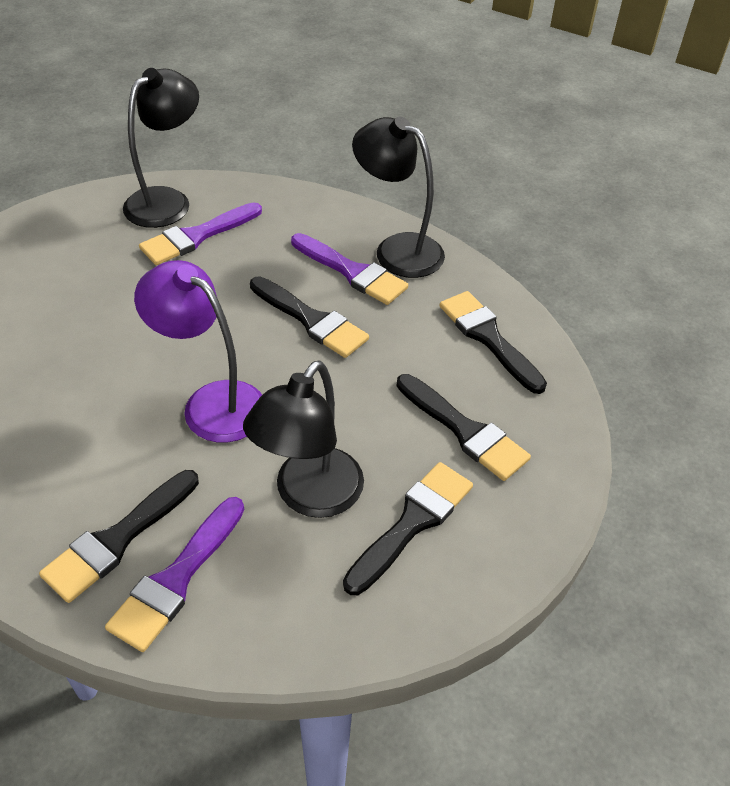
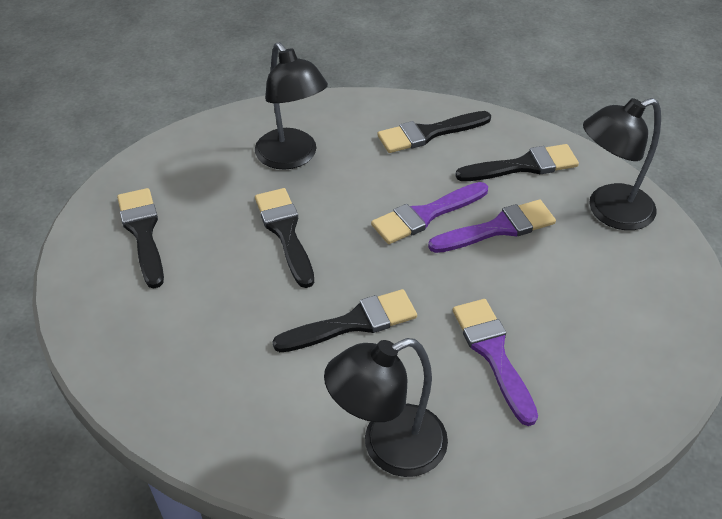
purple lamp: [134,260,262,443] = 1 -> none = 0

